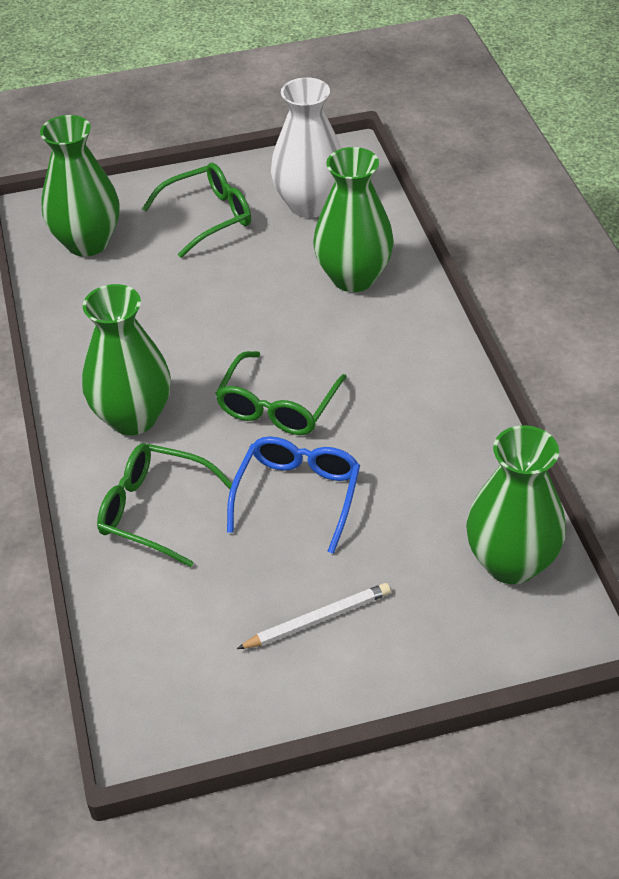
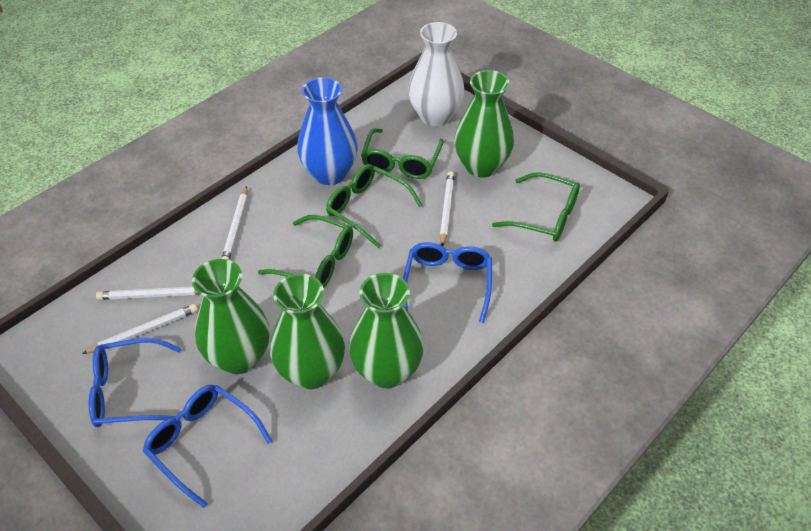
blue glasses: [227,436,360,554] = 1 -> [89,338,181,427] [143,385,272,508] [403,242,492,323] = 3
blue vase: none = 0 -> [297,77,358,185] = 1
green glasses: [97,443,232,567] [142,163,251,258] [215,351,347,435] = 3 -> [258,215,353,288] [326,164,423,248] [361,128,444,179] [492,172,580,241] = 4
white pencil: [237,583,391,649] = 1 -> [82,304,198,354] [96,287,199,300] [222,186,247,260] [440,171,455,246] = 4

